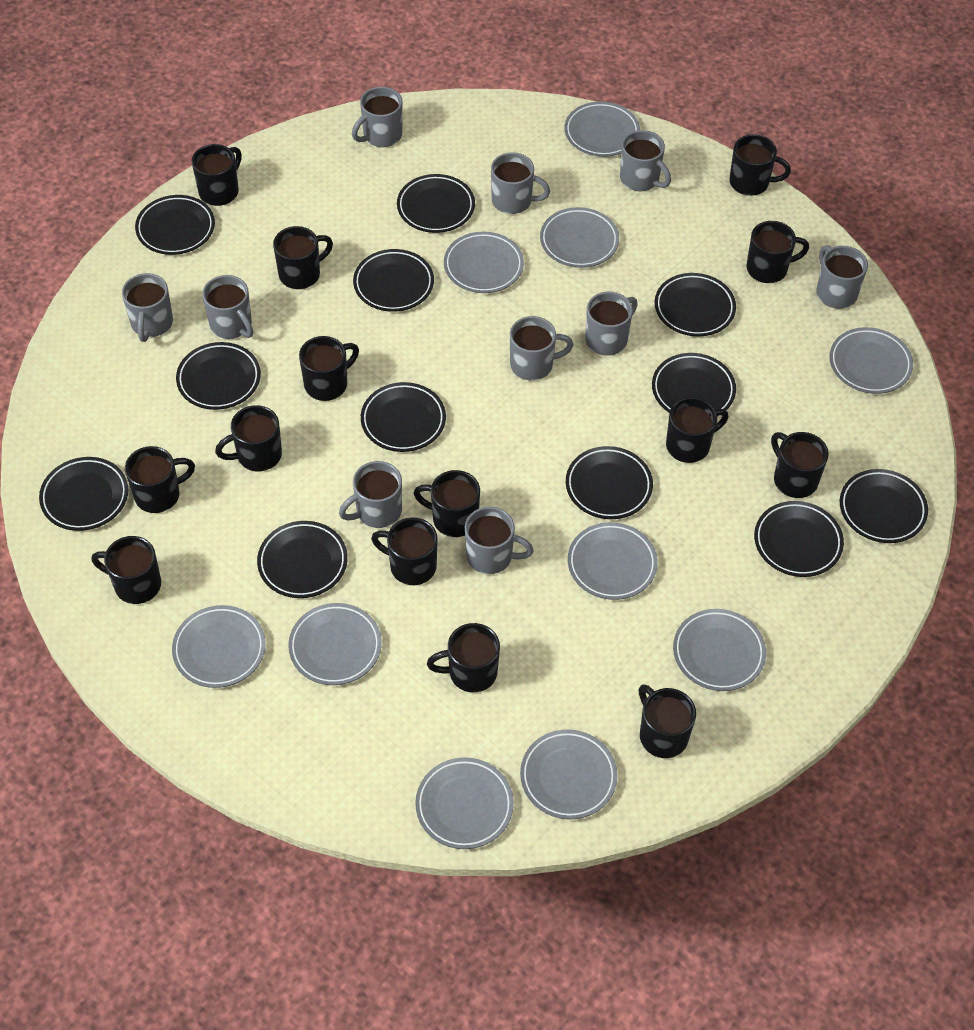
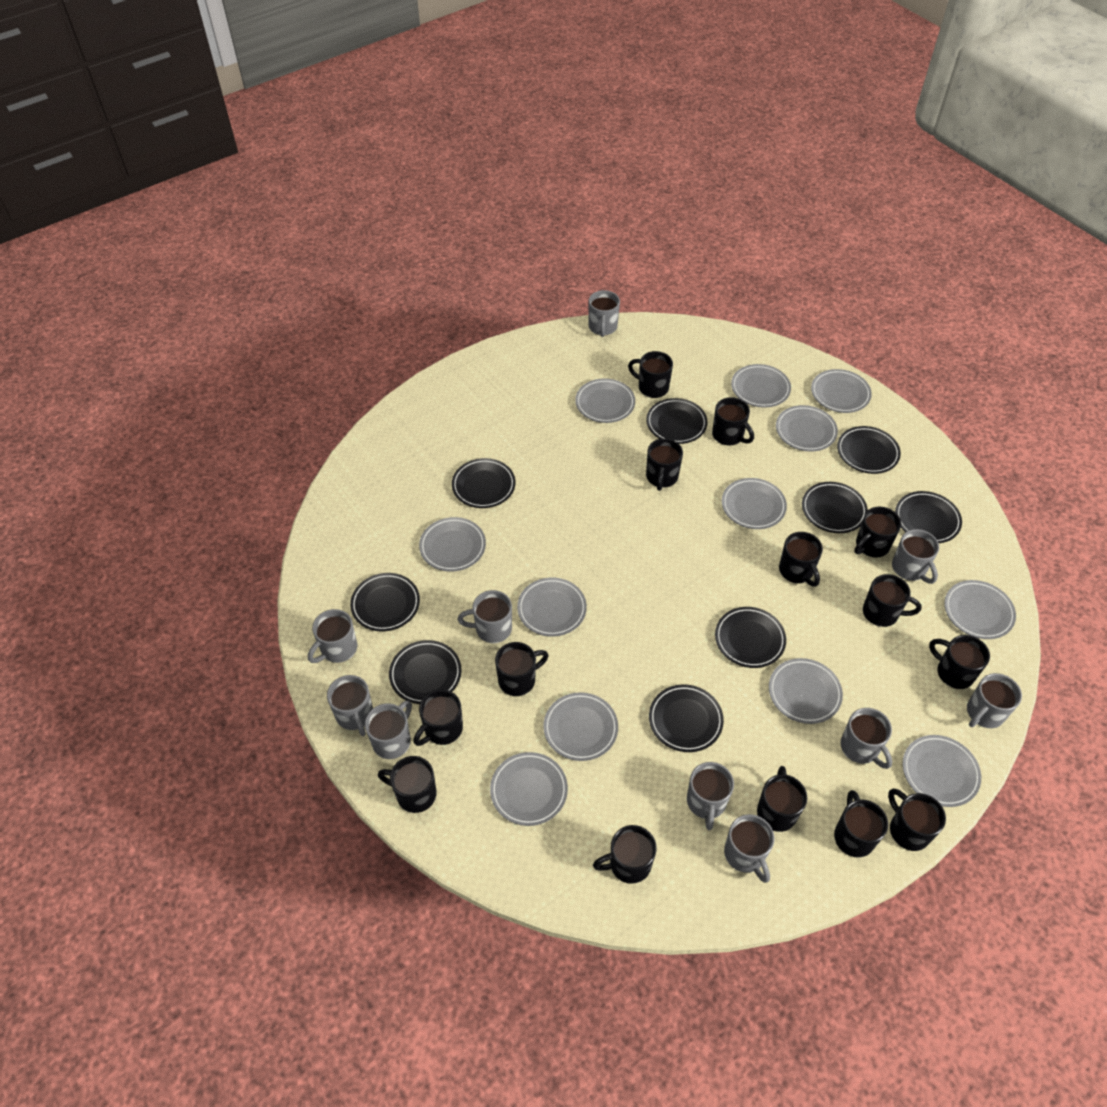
black plate: [39,457,128,531] [135,195,215,255] [176,342,261,410] [257,521,348,598] [353,249,434,312] [361,382,446,452] [397,174,475,233] [566,446,653,519] [652,353,736,416] [655,273,736,336] [754,501,844,577] [840,469,928,543] = 12 -> [350,573,420,632] [389,640,462,704] [452,458,515,508] [646,398,708,444] [649,684,724,752] [715,607,786,668] [802,482,868,533] [837,426,901,474] [895,491,962,543] = 9
grey plate: [172,605,266,688] [288,603,382,685] [415,757,514,849] [444,232,524,293] [520,729,617,819] [540,207,619,268] [564,102,640,157] [568,522,658,600] [673,609,766,691] [829,327,913,394] = 10 -> [419,517,486,572] [490,752,568,826] [517,577,587,637] [543,692,618,761] [575,379,635,423] [722,478,787,529] [731,364,791,408] [769,658,843,724] [776,405,838,452] [811,369,872,413] [902,735,981,807] [944,580,1016,639] = 12

